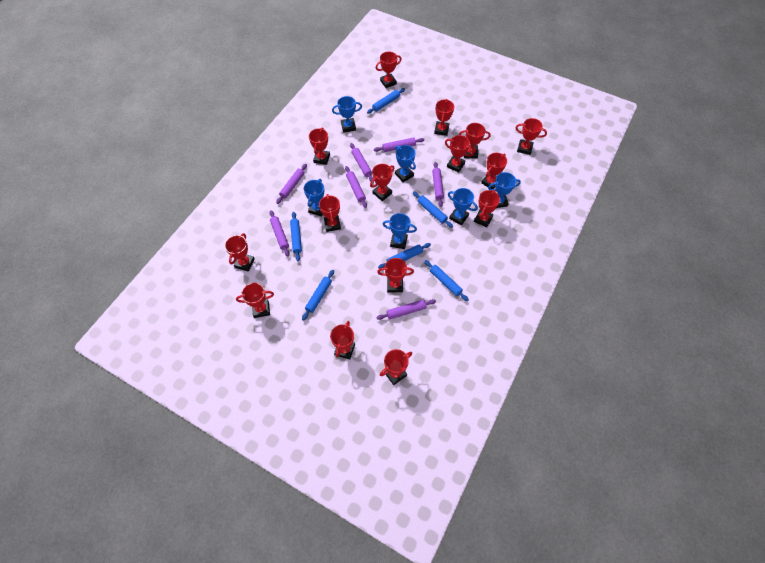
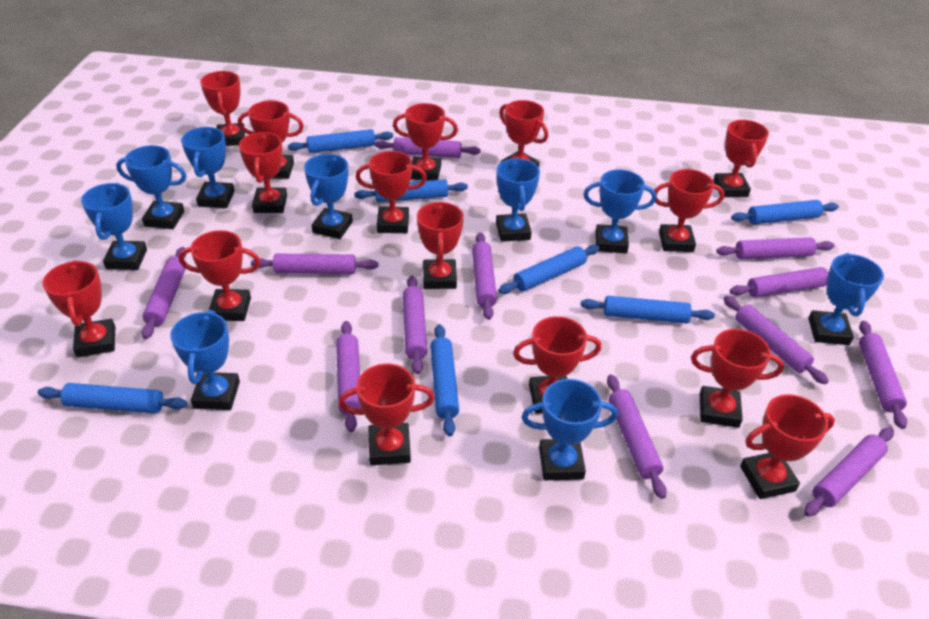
blue rolling pin: [290,212,302,261] [302,270,334,321] [367,88,405,114] [378,243,431,269] [413,192,453,228] [424,260,469,301] = 6 -> [38,383,187,413] [288,129,393,153] [354,179,468,202] [430,324,459,436] [498,245,600,294] [581,296,715,323] [731,200,839,224] = 7
blue trophy: [304,179,324,217] [332,96,362,133] [383,213,417,249] [395,145,416,182] [448,188,478,225] [488,172,521,208] = 6 -> [81,183,147,270] [116,145,186,229] [170,310,240,410] [181,127,235,208] [304,154,353,239] [496,158,540,242] [522,379,618,480] [584,169,656,253] [808,253,884,345] = 9
purple rolling pin: [270,210,290,257] [276,164,307,204] [345,166,367,208] [350,143,373,181] [374,137,424,152] [376,299,436,320] [432,162,444,207] = 7 -> [142,247,186,339] [251,254,378,274] [336,321,362,432] [375,137,481,158] [403,276,427,374] [472,233,497,320] [607,374,667,499] [716,237,834,259] [724,296,829,384] [730,267,829,298] [804,427,894,516] [859,321,907,429] = 12

